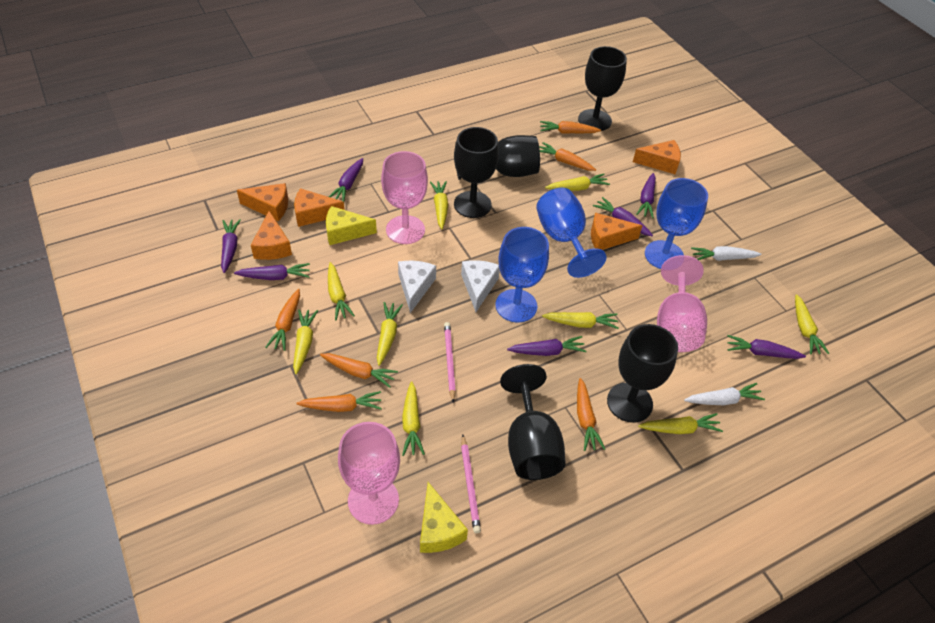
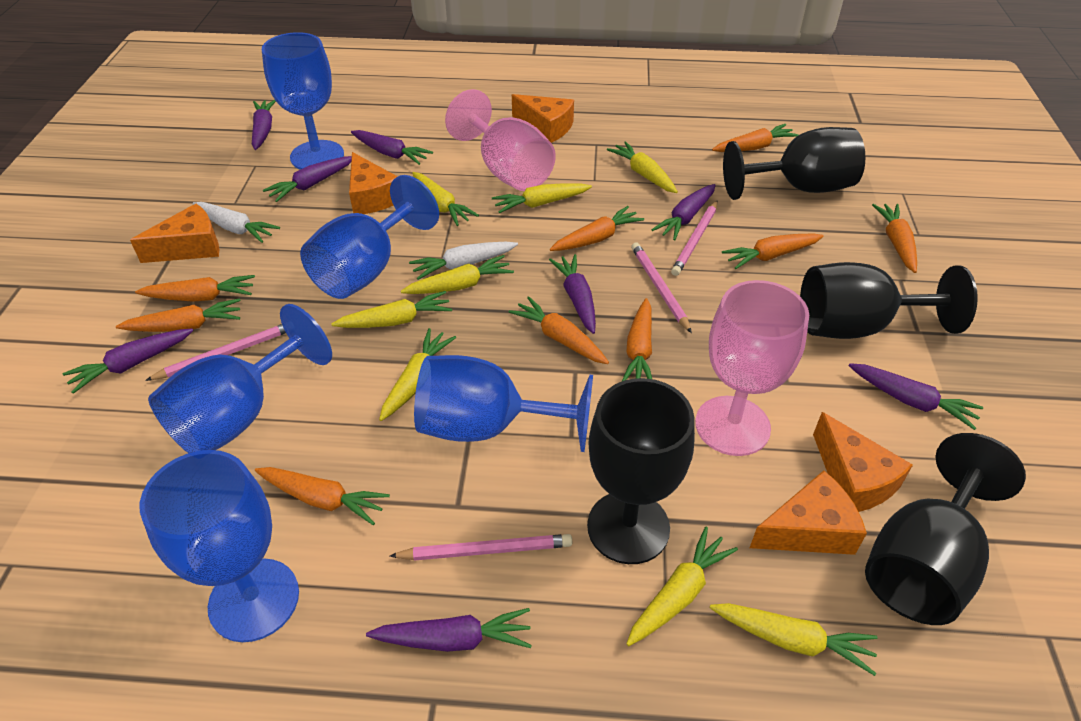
black goblet: [454,127,499,218] [455,135,540,180] [500,364,566,480] [578,46,627,131] [607,324,678,423] = 5 -> [587,378,695,564] [723,127,865,200] [800,262,978,339] [865,433,1026,625] = 4
blue goblet: [495,227,549,322] [536,188,606,278] [645,178,708,269] = 3 -> [140,450,299,642] [148,304,332,453] [262,32,344,170] [300,175,439,299] [414,355,593,452] = 5
orange carrot: [265,289,300,351] [297,391,382,412] [320,353,398,388] [539,142,596,171] [540,121,601,134] [577,378,605,451] = 6 -> [116,298,241,332] [135,275,255,302] [255,467,390,525] [508,296,609,364] [550,206,644,251] [622,298,652,381] [712,124,799,152] [722,234,824,269] [872,204,917,273] = 9
pink goblet: [338,422,400,525] [381,151,428,244] [657,255,707,352] = 3 -> [445,89,556,191] [695,280,809,456] = 2
pink pencil: [444,322,456,403] [461,434,481,533] = 2 -> [145,324,286,381] [390,534,572,561] [631,243,692,333] [671,201,717,276] = 4
purple carrot: [221,219,241,273] [234,263,310,280] [329,158,363,202] [507,336,586,356] [593,197,653,236] [636,173,656,218] [727,335,806,359] = 7 -> [63,328,193,394] [252,100,276,150] [263,156,352,202] [351,130,433,165] [366,608,532,652] [549,254,596,334] [652,184,716,240] [849,363,983,430] = 8
white cheese: [398,261,436,313] [461,260,500,312] = 2 -> none = 0
yellow carrot: [293,309,318,374] [328,262,355,320] [377,302,403,366] [402,381,425,456] [430,181,448,229] [542,312,619,329] [545,174,610,191] [638,413,723,434] [795,294,829,354] = 9 -> [331,291,452,328] [379,328,456,421] [401,255,514,294] [412,172,479,226] [492,183,592,213] [607,141,678,193] [626,527,738,646] [710,603,878,676] = 8
yellow cheese: [326,206,377,245] [420,482,468,553] = 2 -> none = 0

